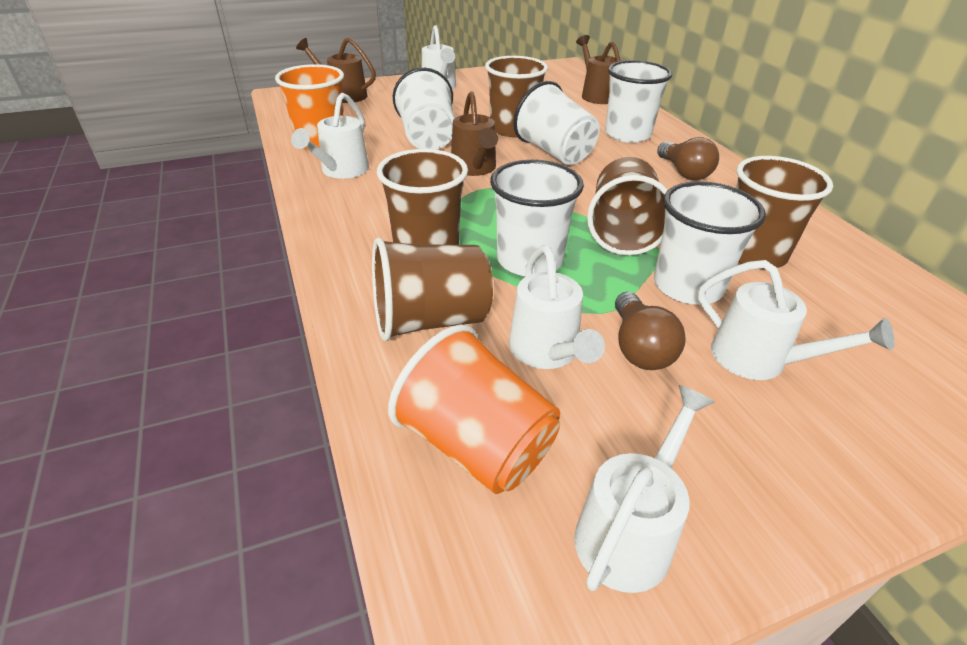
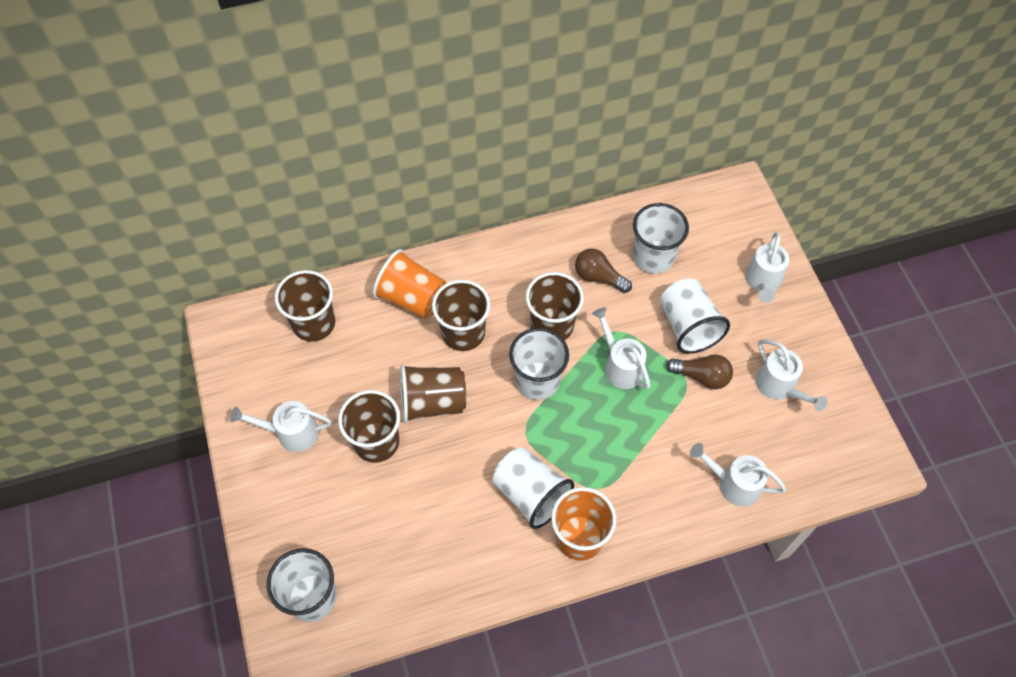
brown watering can: [296,38,376,103] [451,91,498,176] [576,35,621,104] = 3 -> none = 0

